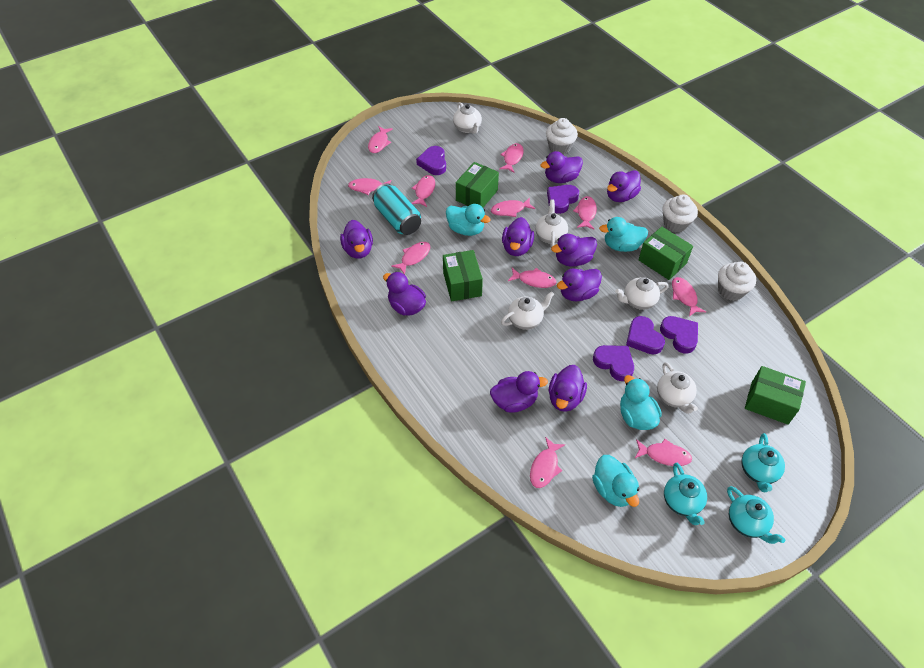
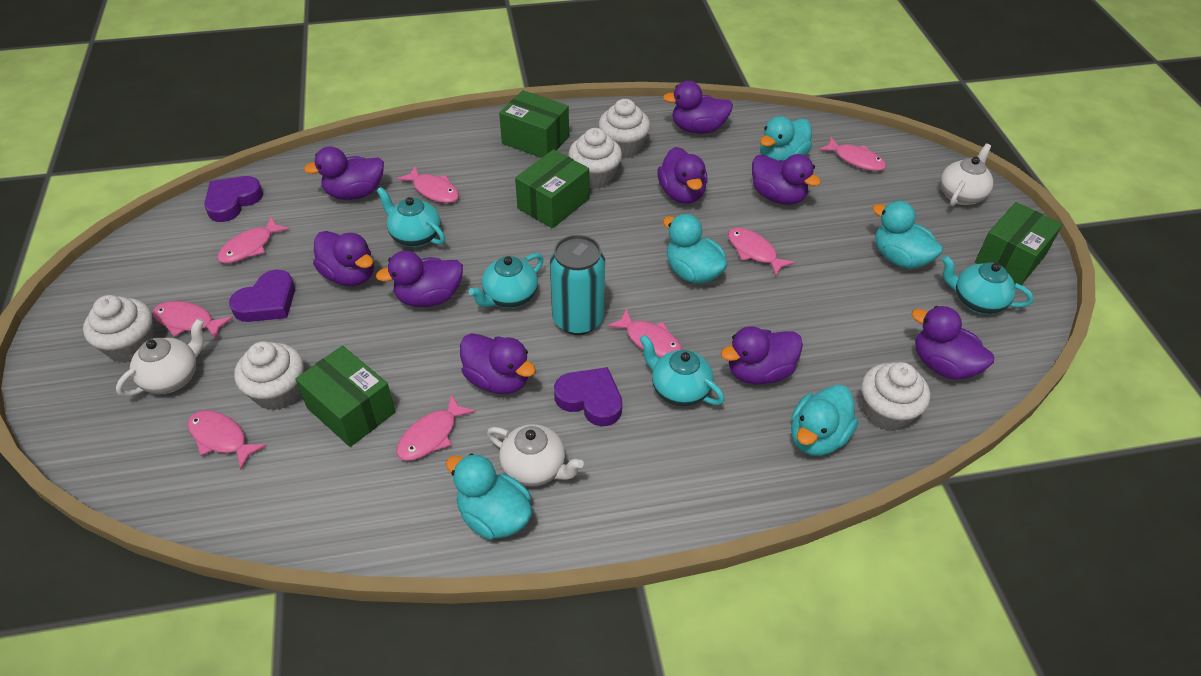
pink fish: [348,178,392,195] [368,126,393,153] [391,242,430,275] [412,175,435,207] [491,197,535,217] [499,143,524,173] [508,268,557,288] [530,437,565,488] [573,196,597,229] [634,439,692,466] [672,277,706,316] = 11 -> [153,301,233,340] [187,410,267,470] [217,216,290,263] [397,166,459,203] [397,394,475,461] [607,309,682,358] [728,228,795,276] [819,137,886,171] = 8
purple heart: [416,146,446,175] [547,185,579,214] [593,345,634,381] [626,316,665,354] [660,316,698,354] = 5 -> [204,176,263,222] [229,270,295,322] [554,367,622,426] = 3
turquoise duck: [446,204,491,236] [592,455,639,507] [599,217,648,252] [620,375,662,430] = 4 -> [446,453,532,540] [663,214,727,284] [760,116,812,161] [791,385,858,456] [872,201,943,269] = 5
turquoise teapot: [664,463,707,525] [727,486,785,544] [741,433,785,492] = 3 -> [376,187,445,247] [469,253,544,308] [640,335,725,407] [942,255,1033,314] = 4
white cupcake: [546,118,578,154] [662,194,698,233] [718,262,756,301] = 3 -> [83,295,154,363] [234,341,303,411] [569,128,622,189] [599,99,650,158] [861,362,930,431] = 5
white teapot: [453,102,482,134] [501,291,554,330] [535,199,568,248] [615,277,669,310] [657,362,698,414] = 5 -> [116,318,204,397] [487,424,584,487] [940,143,993,206] = 3

